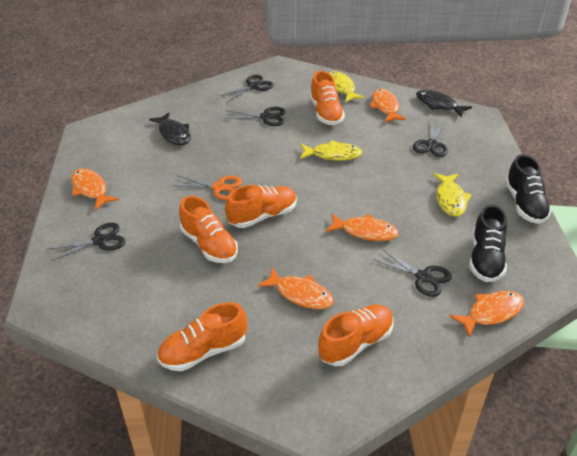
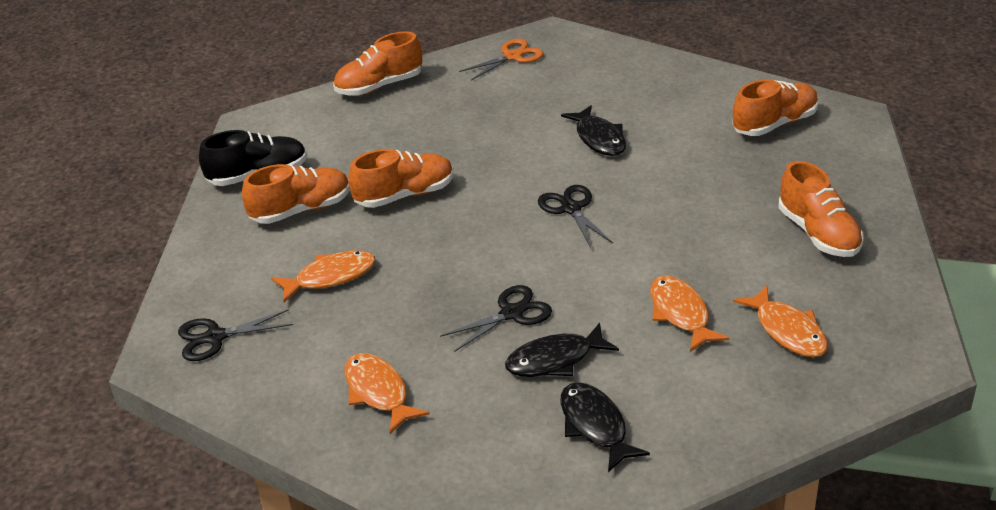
black fish: [149,112,191,145] [416,90,472,117] = 2 -> [505,323,619,377] [561,105,626,156] [561,382,650,472] = 3
black scissors: [46,223,125,261] [218,75,274,102] [224,107,285,126] [372,248,452,297] [413,121,448,157] = 5 -> [178,309,293,361] [440,285,552,352] [538,185,613,248] = 3
black shoe: [469,205,507,282] [505,154,552,224] = 2 -> [199,130,307,186] = 1
orange fish: [71,169,119,210] [257,267,334,309] [326,213,399,241] [370,89,406,122] [449,291,524,338] = 5 -> [271,250,376,302] [344,353,429,434] [650,275,729,352] [733,285,828,357] = 4
yellow fish: [300,140,363,161] [330,71,365,103] [433,173,472,217] = 3 -> none = 0

